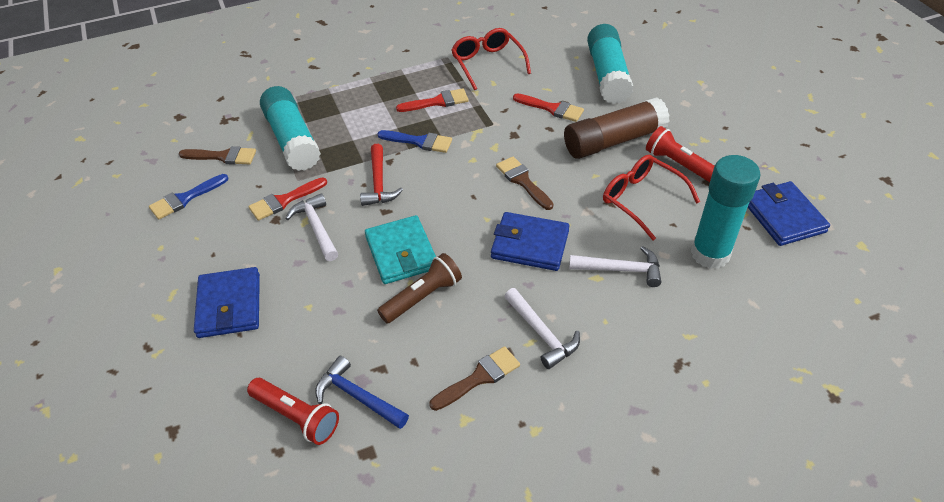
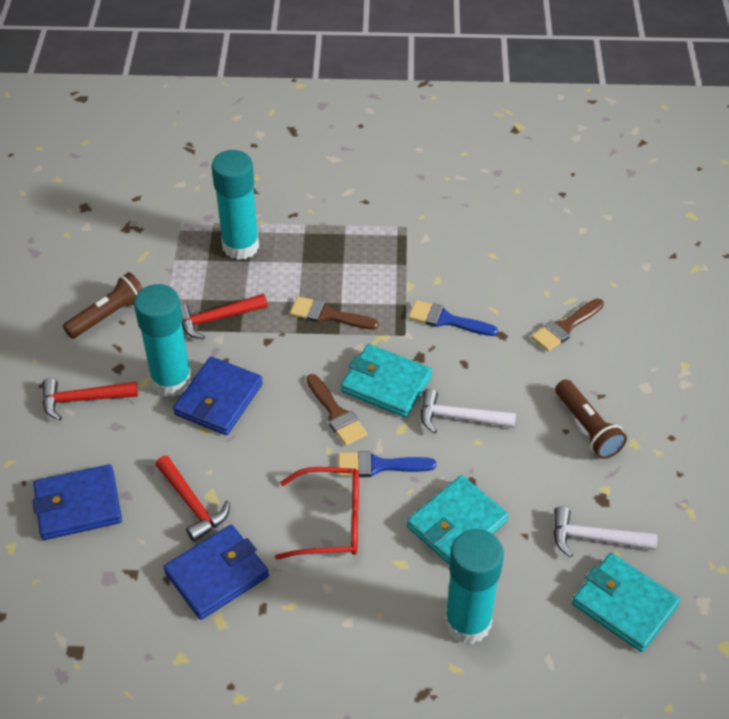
blue hammer: [315,356,409,429] = 1 -> none = 0
brown flashlight: [377,253,462,323] = 1 -> [63,272,143,339] [555,379,627,459] = 2
brown glue stick: [564,97,670,159] = 1 -> none = 0
red brush: [249,177,327,221] [396,88,469,112] [513,93,584,122] = 3 -> none = 0
red flashlight: [247,378,339,445] [646,126,715,182] = 2 -> none = 0
red glasses: [451,28,531,90] [603,155,700,240] = 2 -> [275,467,359,559] = 1
red hammer: [360,144,403,206] = 1 -> [42,378,138,420] [156,456,230,542] [180,294,268,340] = 3
turquoise wallet: [365,215,436,284] = 1 -> [341,344,432,418] [407,475,508,564] [572,553,680,652] = 3
white hammer: [285,193,338,261] [504,288,580,369] [569,246,661,287] = 3 -> [421,388,516,434] [554,506,658,558] = 2

